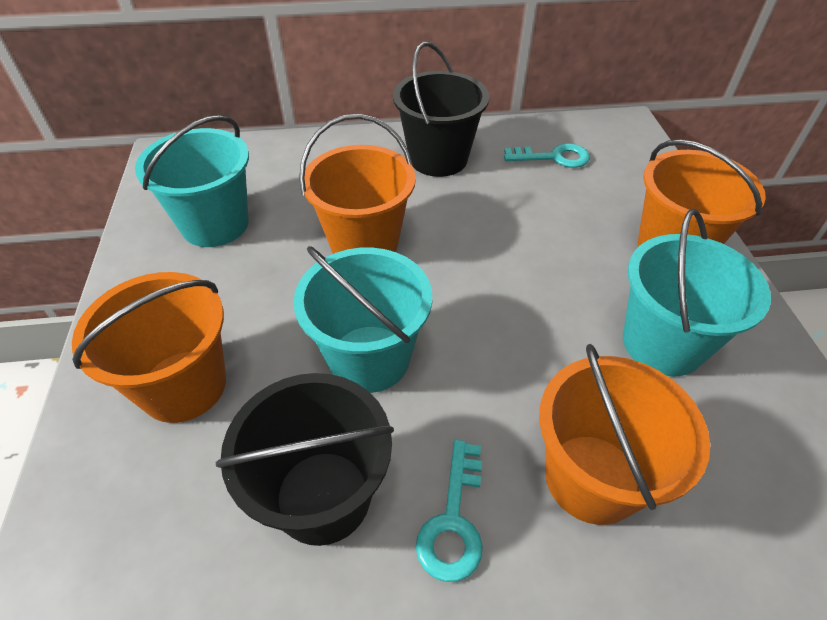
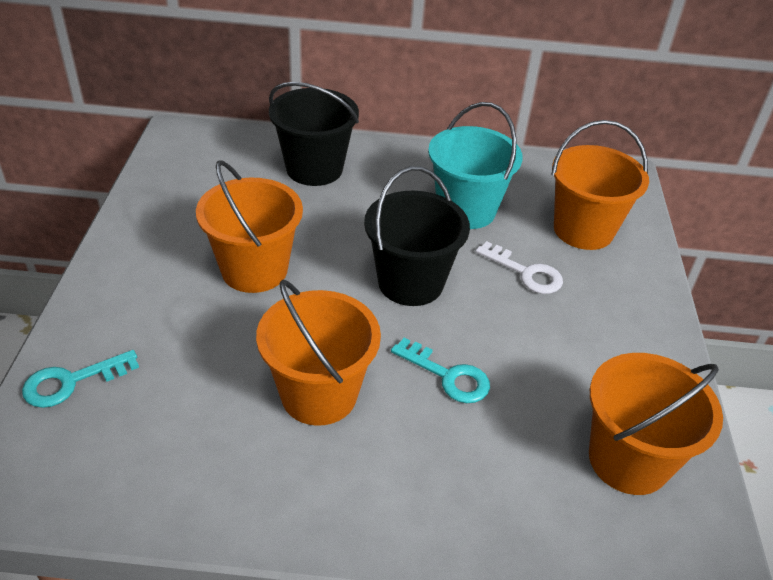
turquoise bucket: [135,115,249,247] [293,246,432,393] [623,208,771,377] = 3 -> [428,102,523,229] = 1
white key: none = 0 -> [475,241,563,294] = 1

